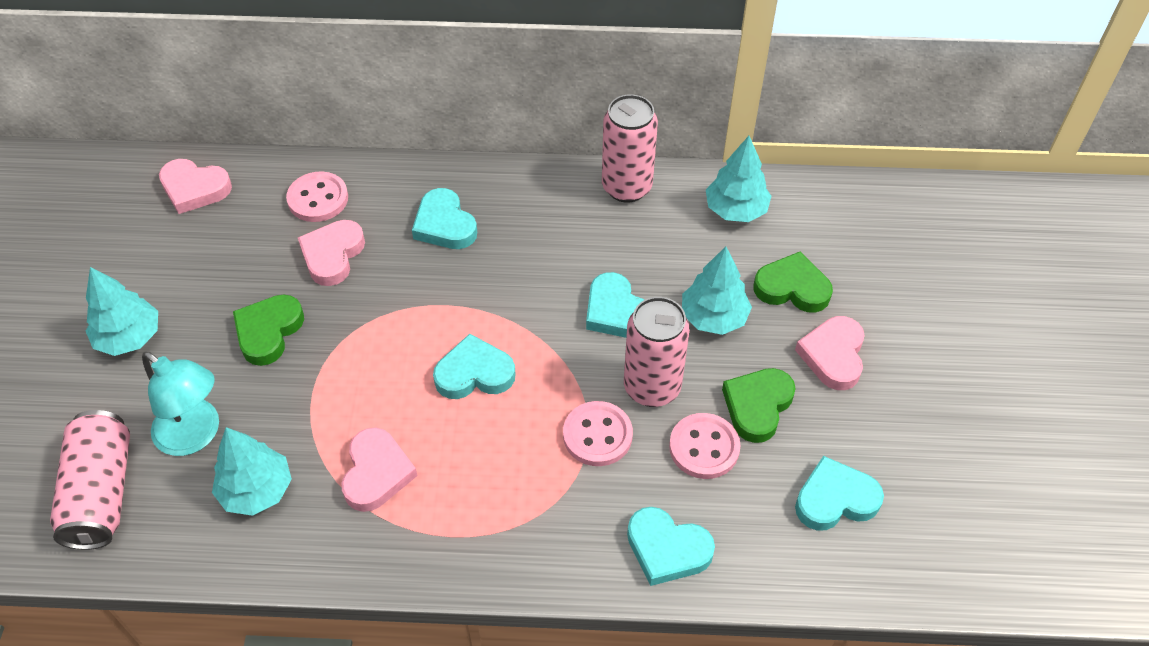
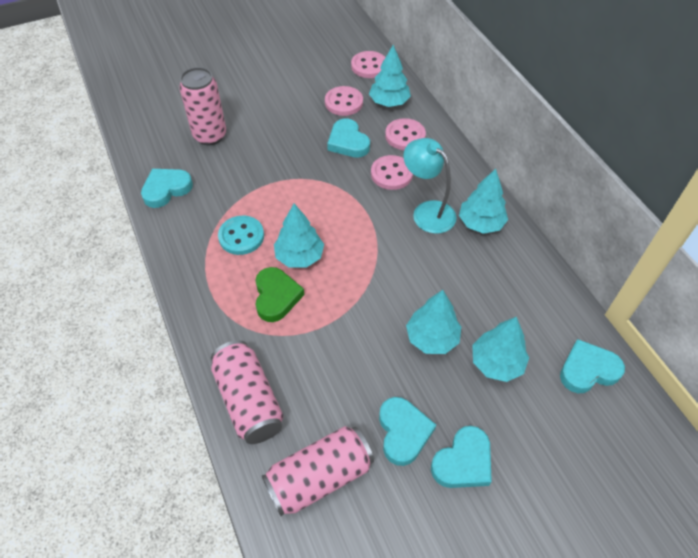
green heart: [233,294,304,366] [722,368,796,443] [754,252,833,313] = 3 -> [255,267,304,322] = 1
pink button: [286,172,348,222] [563,401,633,466] [669,413,741,479] = 3 -> [325,86,363,116] [351,51,385,78] [371,155,413,190] [385,118,426,150] = 4
pink heart: [159,159,232,214] [298,220,365,286] [342,428,417,512] [795,316,865,390] = 4 -> none = 0
turquoise button: none = 0 -> [218,216,264,255] = 1
turquoise tree: [86,267,158,356] [212,427,292,516] [682,246,752,335] [706,136,771,222] = 4 -> [274,204,324,268] [369,45,411,107] [406,290,461,354] [459,169,508,234] [472,317,529,382] = 5

